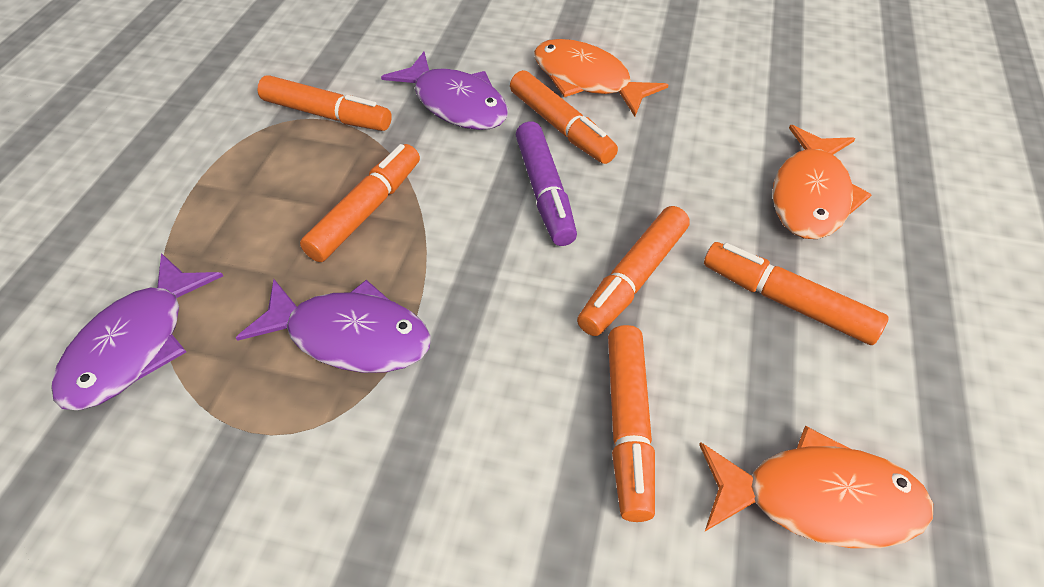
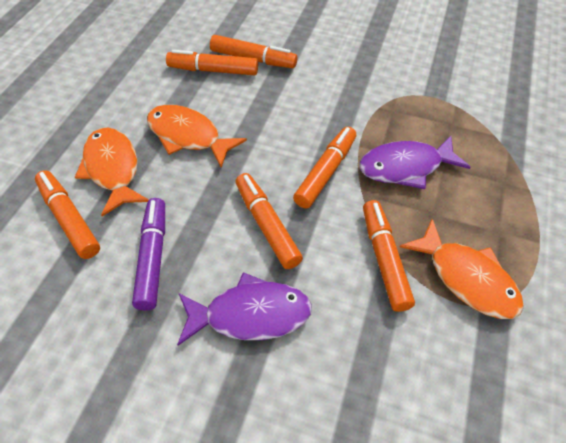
purple fish: [51,253,223,410] [236,279,431,373] [381,52,508,130] = 3 -> [177,272,312,346] [359,136,470,189] = 2

